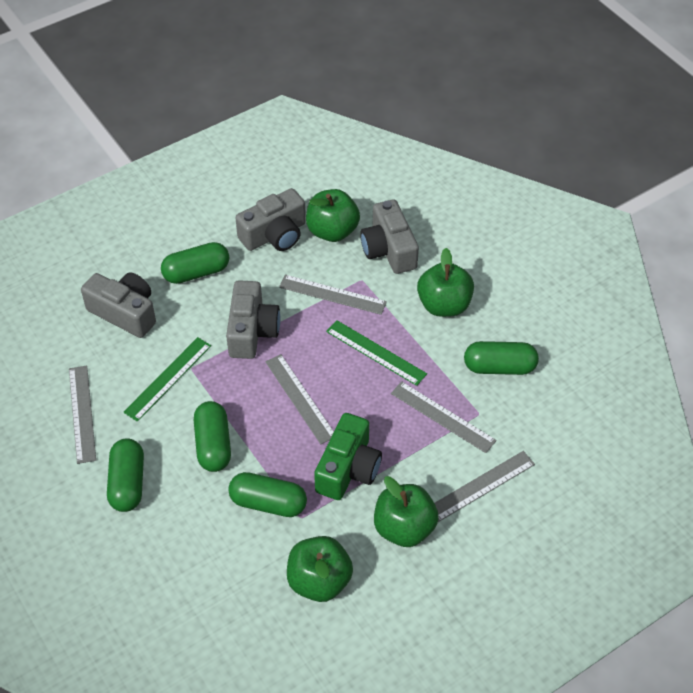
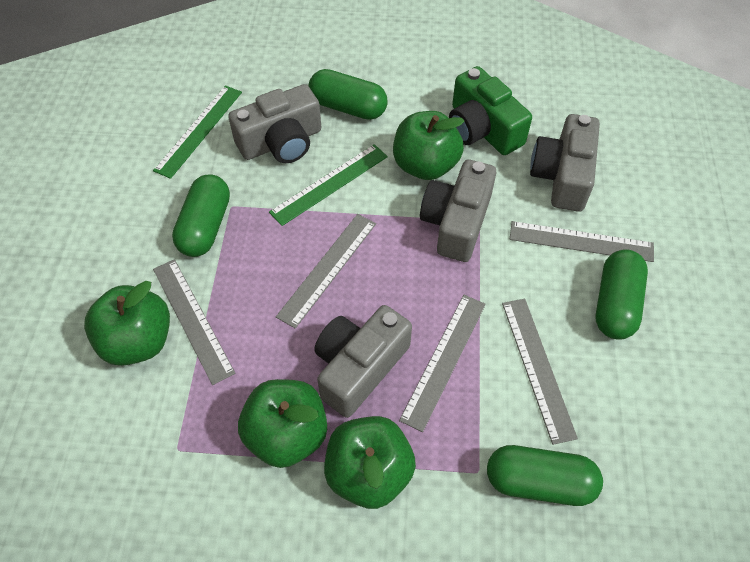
green capsule: [107,438,144,512] [161,242,229,284] [194,401,231,472] [228,472,307,517] [464,341,539,375] = 5 -> [172,174,230,257] [308,69,388,120] [487,445,603,506] [596,249,648,339] = 4

